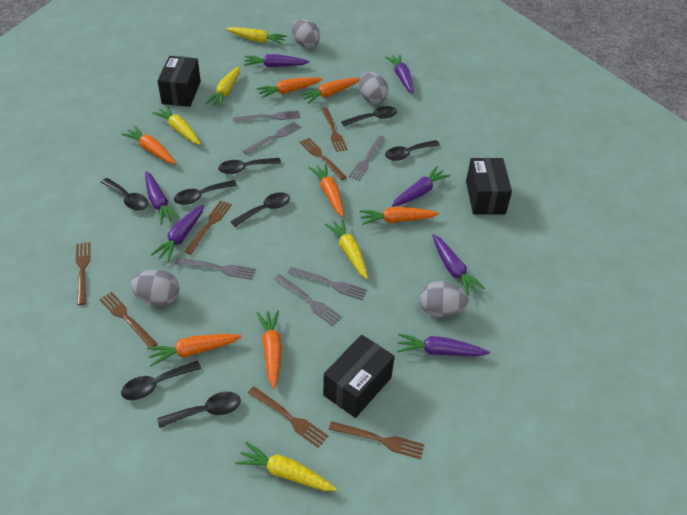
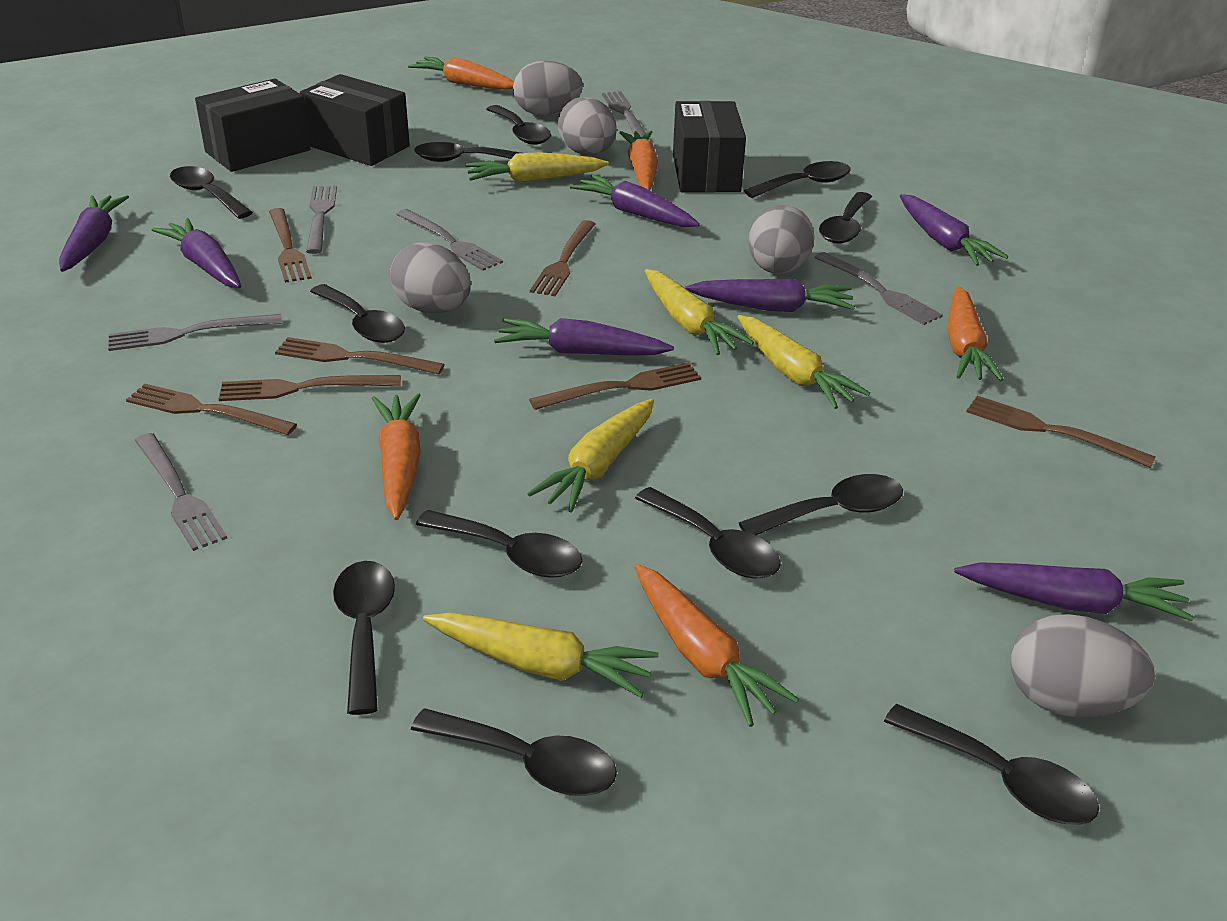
black spoon: [101,178,149,211] [121,361,201,400] [157,392,241,428] [174,180,237,205] [218,158,281,174] [230,192,290,227] [341,106,397,126] [385,140,440,161] = 8 -> [170,166,253,219] [310,284,405,343] [333,561,395,715] [411,708,617,796] [414,142,521,162] [416,510,582,578] [486,105,551,145] [635,487,781,579] [739,474,903,535] [744,161,851,198] [819,192,872,244] [884,704,1099,825] = 12
grey egg: [131,269,179,306] [291,19,320,48] [359,72,388,104] [420,281,468,317] = 4 -> [390,242,471,313] [513,61,583,115] [558,97,617,155] [749,205,815,274] [1010,614,1155,717] = 5
orange carrot: [121,126,176,164] [147,334,242,366] [256,77,322,98] [257,310,282,389] [299,78,360,104] [309,163,344,217] [359,207,439,225] = 7 -> [372,393,421,520] [408,56,514,90] [619,131,658,190] [634,564,799,727] [948,286,1004,381] = 5

